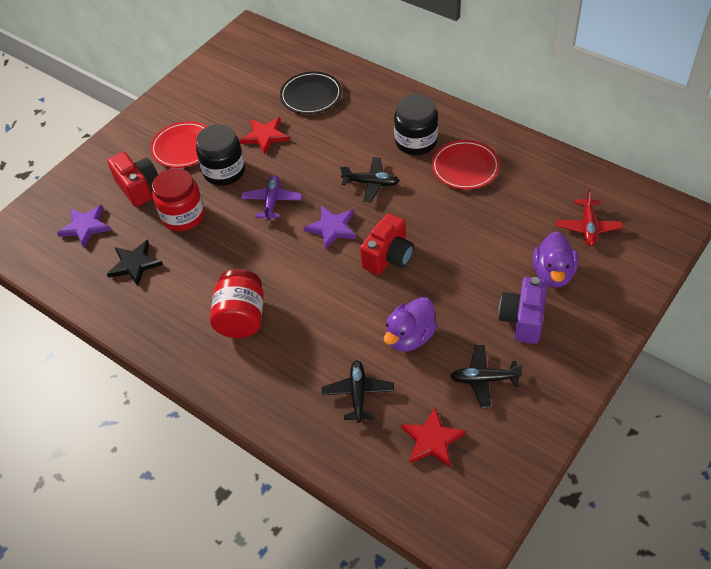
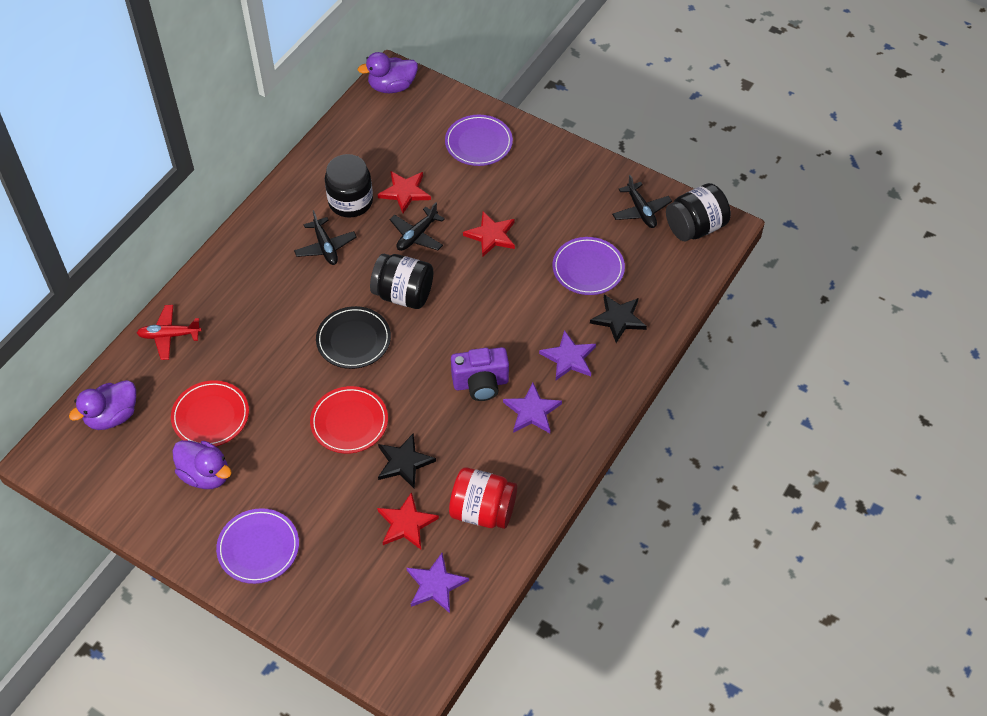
black jar: [196,124,245,186] [394,94,438,155] = 2 -> [325,154,373,217] [370,254,433,309] [666,183,731,241] = 3
black star: [107,240,163,286] = 1 -> [378,433,436,489] [590,295,647,343] = 2
purple duck: [384,297,437,352] [533,231,578,288] = 2 -> [69,380,136,430] [172,440,232,489] [358,52,418,93] = 3
purple plane: [241,175,302,221] = 1 -> none = 0
purple plate: none = 0 -> [216,508,299,584] [445,115,513,166] [553,237,625,295] = 3
purple star: [57,205,111,248] [303,205,356,250] = 2 -> [407,553,469,613] [503,383,562,433] [539,330,596,380] = 3
red camera: [107,152,158,207] [360,213,414,275] = 2 -> none = 0
red jar: [152,168,205,231] [210,269,264,338] = 2 -> [449,467,517,529] = 1
red star: [240,117,290,155] [401,408,466,467] = 2 -> [377,492,439,550] [378,171,431,213] [463,212,515,257] = 3

